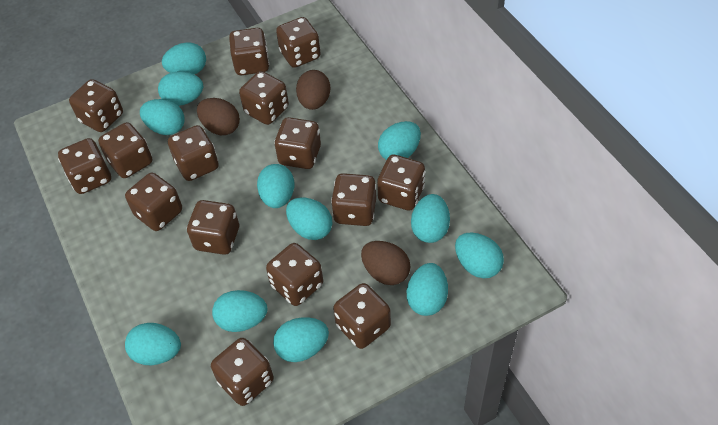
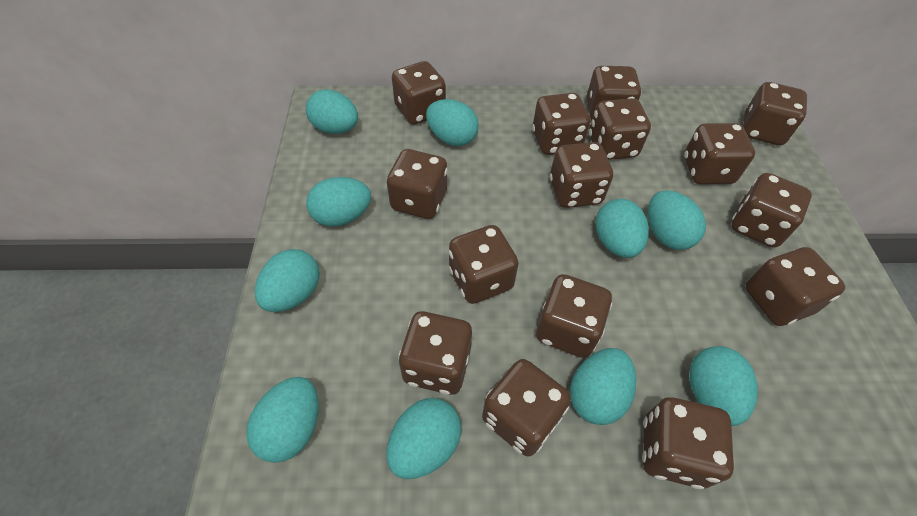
brown egg: [197,98,240,135] [296,70,331,110] [361,241,411,285] = 3 -> none = 0
turquoise egg: [125,323,181,365] [140,99,185,135] [158,71,203,106] [162,42,206,74] [212,290,267,332] [257,164,294,208] [273,317,329,362] [286,197,332,240] [378,121,421,160] [407,263,448,316] [411,194,450,243] [455,232,504,278] = 12 -> [246,377,319,463] [255,249,320,312] [306,90,358,134] [306,177,371,227] [387,398,461,479] [426,99,479,146] [570,348,636,425] [595,199,649,258] [648,190,706,250] [689,346,758,426] = 10

